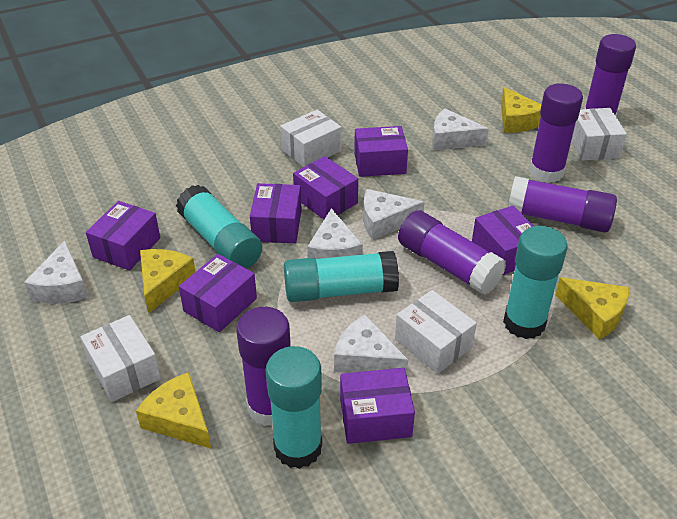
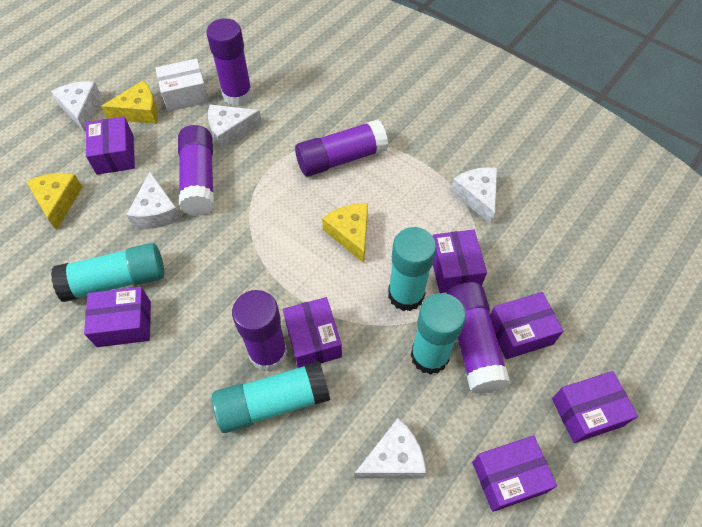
white box: [80,315,161,402] [280,110,342,167] [395,290,477,374] [571,108,627,161] = 4 -> [155,59,209,112] = 1
yellow cheese: [136,372,211,449] [140,249,196,314] [501,87,542,133] [555,277,630,340] = 4 -> [26,173,82,230] [101,80,158,124] [322,204,368,263] = 3

